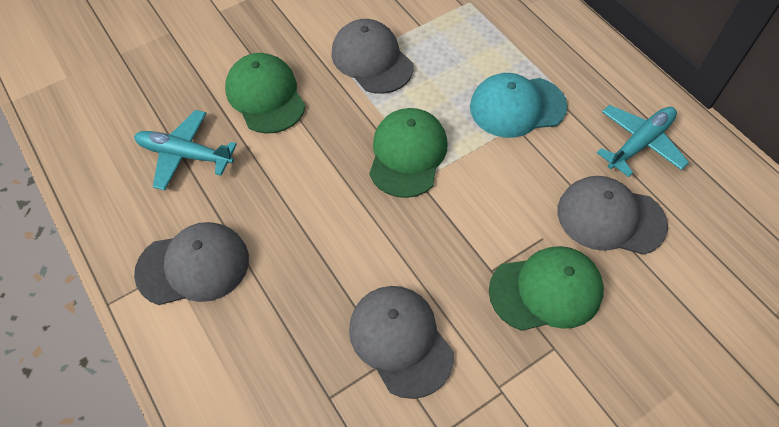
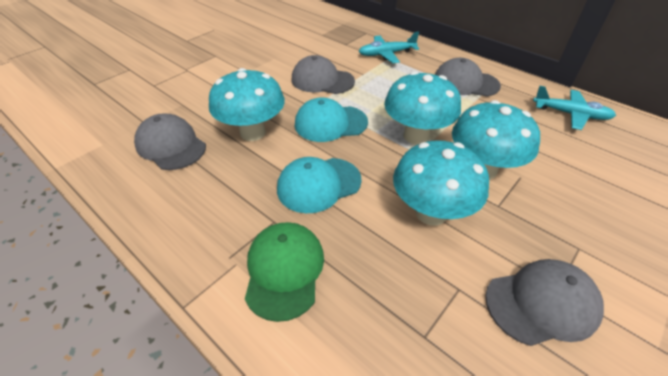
green cap: [225,53,306,134] [369,108,448,198] [489,246,604,331] = 3 -> [245,222,324,322] = 1
turquoise cap: [470,73,567,138] = 1 -> [277,157,362,213] [295,97,368,142] = 2
turquoise mushroom: none = 0 -> [209,68,285,141] [384,71,461,145] [393,140,489,226] [452,100,540,179] = 4

